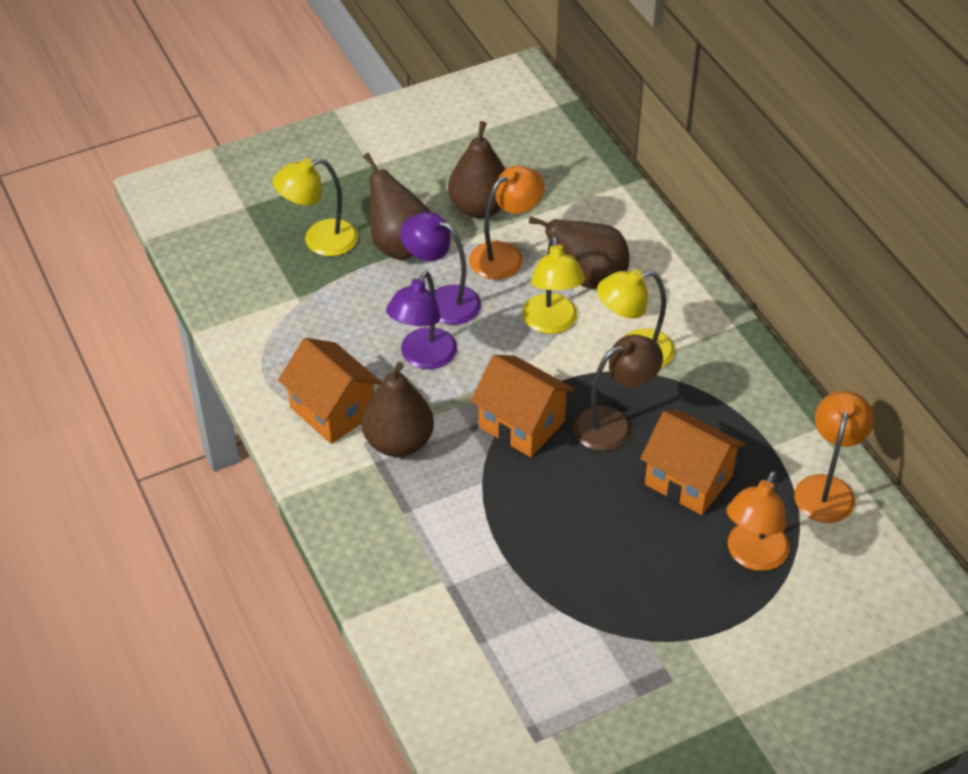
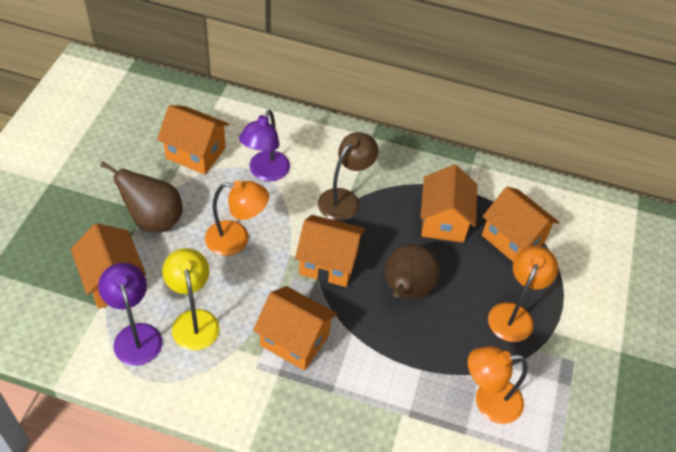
brown pear: [362,362,434,457] [363,153,431,260] [448,121,506,218] [529,216,630,289] = 4 -> [100,162,183,232] [385,244,440,299] = 2
orange house: [278,338,382,444] [471,355,574,457] [640,410,745,515] = 3 -> [71,223,146,309] [157,105,229,175] [253,286,337,371] [295,215,365,287] [420,164,477,242] [482,187,559,262] = 6
yellow lamp: [273,158,358,256] [522,236,585,334] [597,269,675,368] = 3 -> [162,248,220,351] = 1

